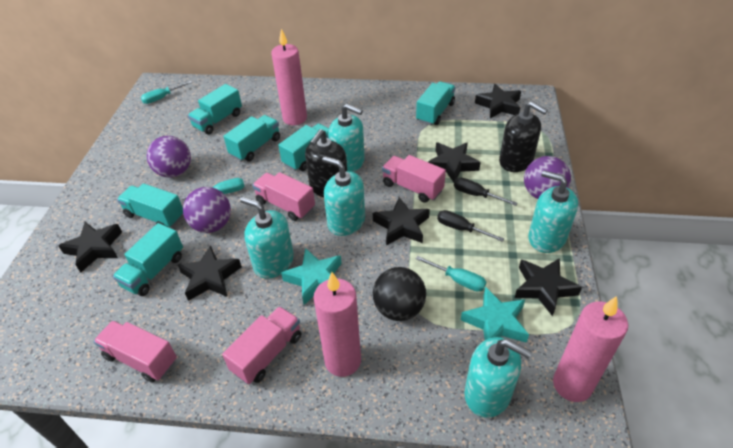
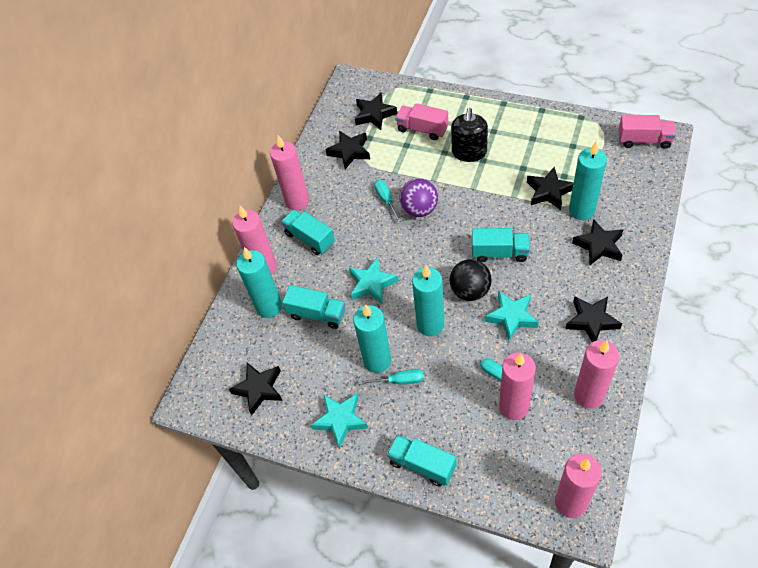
black screwdriver: [437,210,504,242] [454,178,517,206] = 2 -> none = 0
black soap dispenser: [305,129,347,197] [499,101,548,172] = 2 -> [451,108,488,162] = 1
pink candle: [271,29,307,125] [314,272,361,377] [553,296,628,402] = 3 -> [232,206,277,275] [270,135,309,210] [499,352,536,420] [555,454,602,518] [574,340,619,409] = 5
pink truck: [93,321,177,383] [222,306,301,384] [252,172,315,221] [382,155,446,203] = 4 -> [395,103,448,140] [619,115,676,149] = 2
purple ball: [147,136,191,178] [183,187,231,233] [524,156,571,199] = 3 -> [399,178,438,217] = 1
turquoise candle: none = 0 -> [236,247,282,318] [353,304,391,373] [412,265,444,336] [569,142,607,220] = 4
turquoise soap dispenser: [240,197,294,279] [322,156,365,236] [328,104,364,172] [464,337,532,418] [528,170,578,253] = 5 -> none = 0
turquoise star: [281,248,342,305] [461,287,529,343] = 2 -> [311,394,368,448] [349,257,398,304] [484,291,539,341] = 3
turquoise truck: [113,223,183,296] [117,183,183,227] [188,84,242,134] [224,115,280,161] [278,123,329,171] [416,81,455,125] = 6 -> [281,209,335,255] [282,285,345,329] [387,435,456,487] [472,228,530,262] = 4

